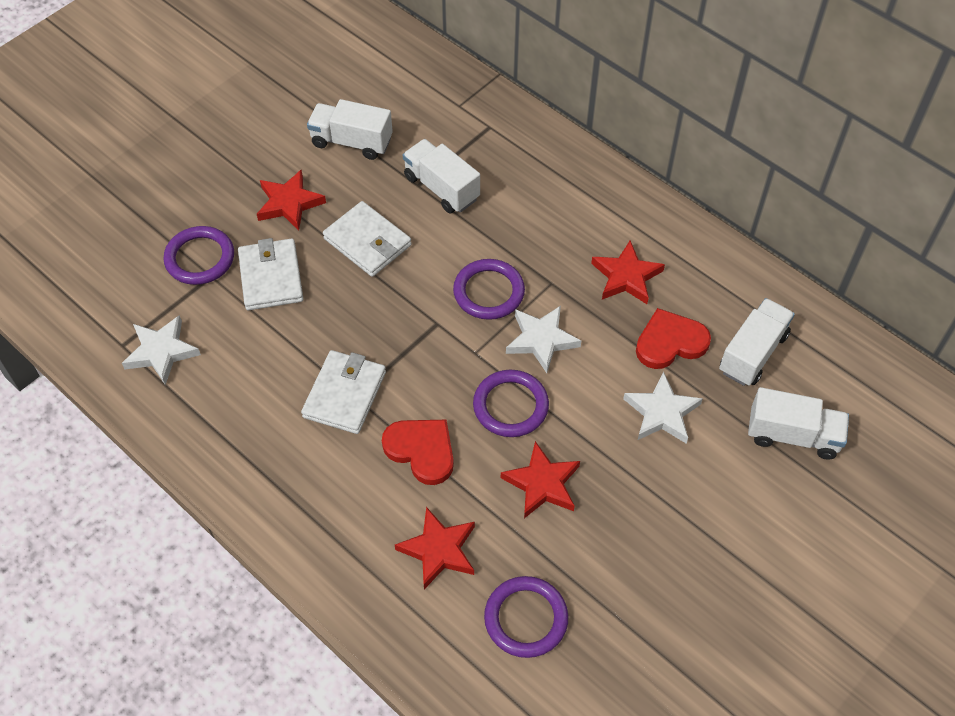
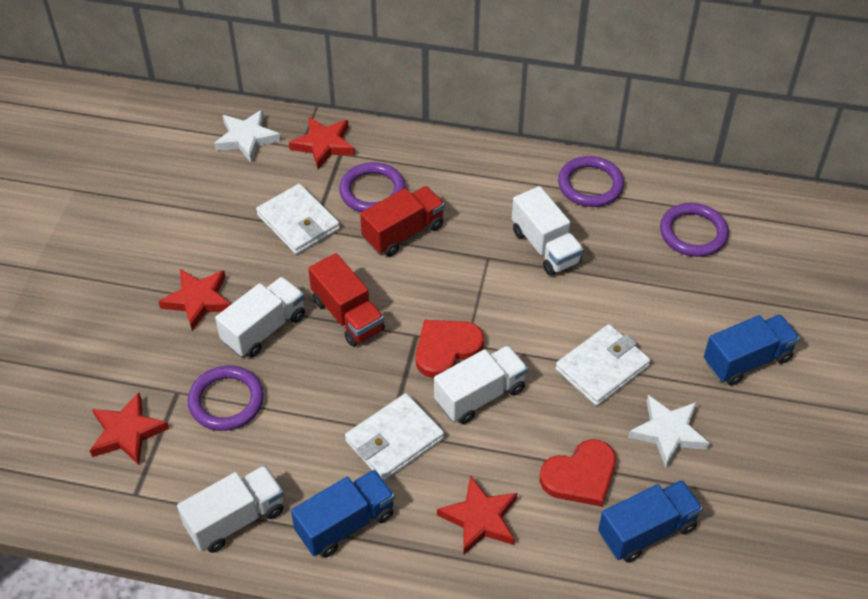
blue truck: none = 0 -> [291,469,395,558] [598,480,703,563] [704,315,800,386] = 3
red truck: none = 0 -> [308,253,385,347] [360,186,445,256] = 2
white star: [122,315,201,385] [506,306,581,373] [623,372,703,444] = 3 -> [214,109,281,162] [628,395,710,468] = 2

